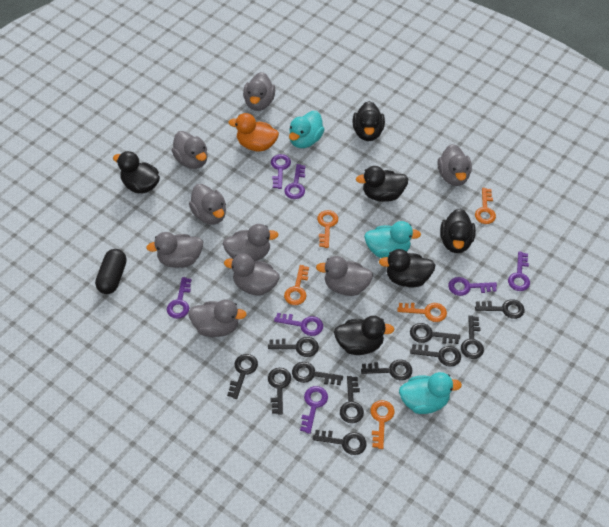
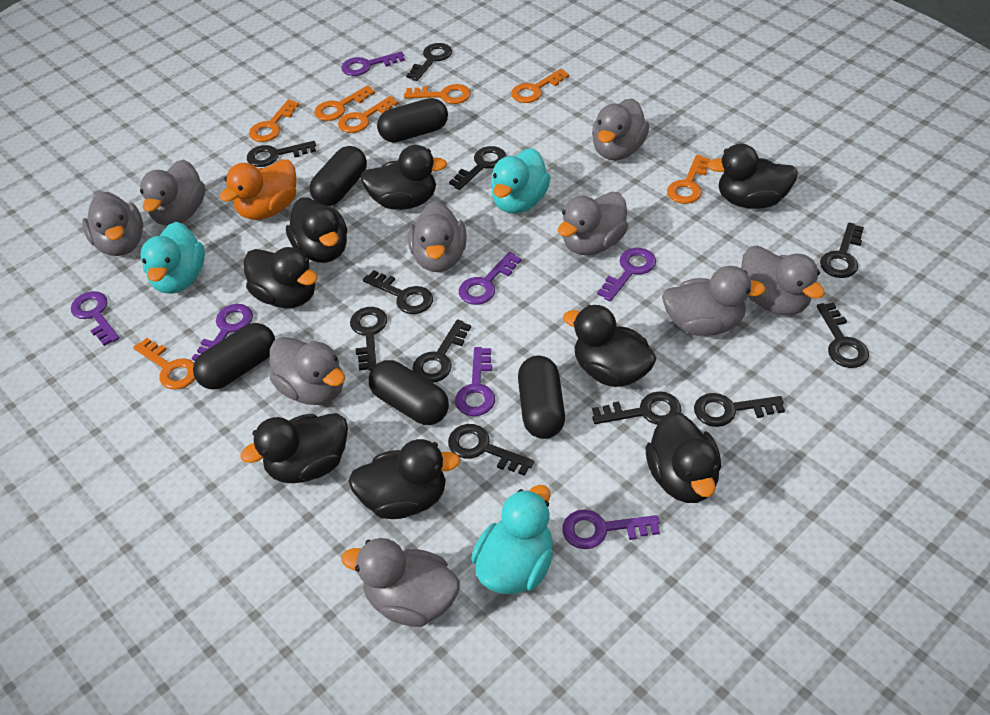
black capsule: [95,249,127,294] = 1 -> [193,323,275,390] [310,146,367,206] [369,360,449,425] [377,98,448,143] [518,356,565,439] = 5
black duck: [113,151,160,193] [334,316,394,355] [353,101,385,141] [356,166,408,202] [379,249,435,288] [440,209,476,253] = 6 -> [241,413,348,483] [243,247,318,308] [286,198,347,263] [348,439,461,519] [360,145,447,210] [563,305,657,387] [645,411,721,503] [707,144,798,209] = 8
orange key: [284,265,309,305] [317,210,338,248] [370,400,395,449] [397,303,447,322] [475,188,496,224] = 5 -> [133,338,195,390] [249,99,299,142] [314,85,375,121] [338,96,398,133] [404,84,471,104] [511,69,569,103] [667,155,710,204] = 7

